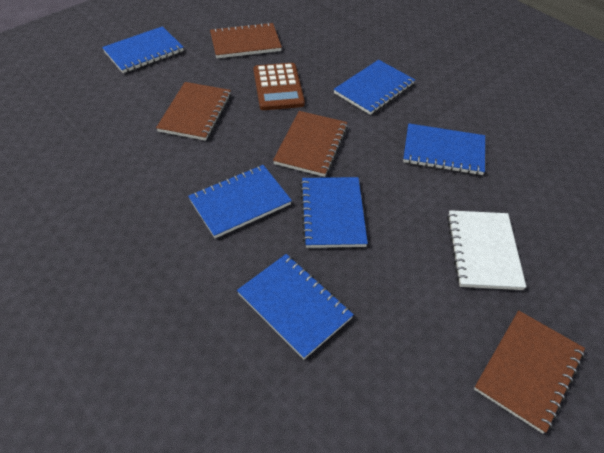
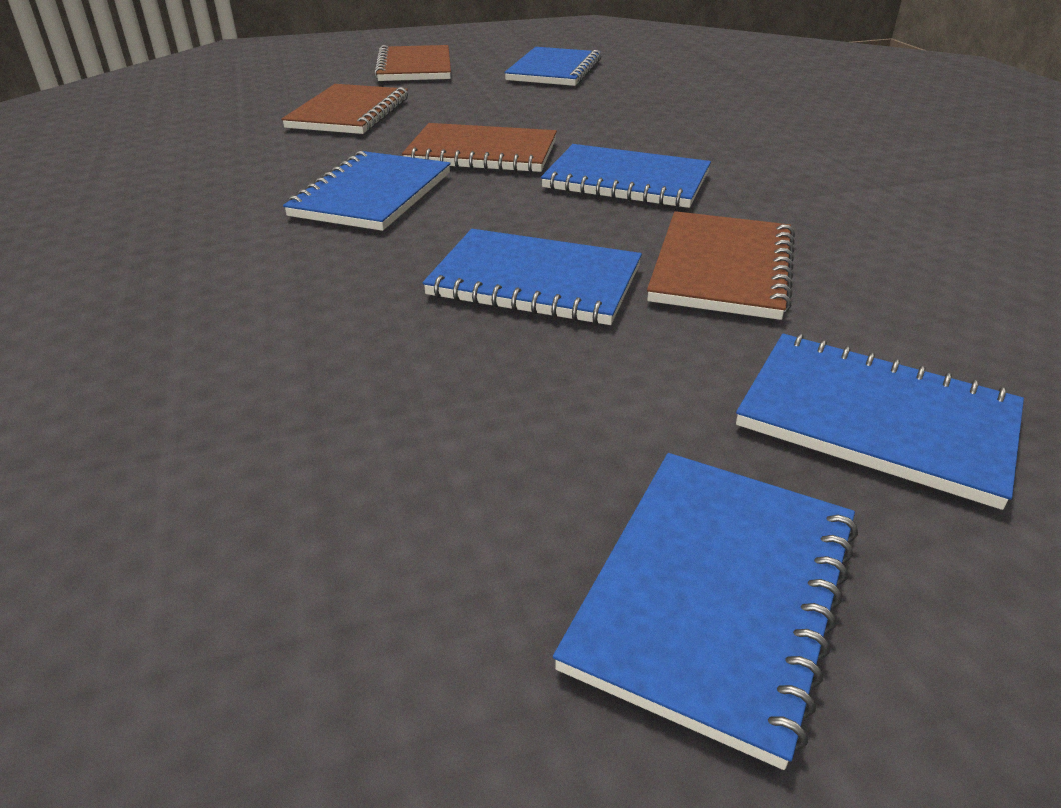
brown calculator: [253,63,305,110] = 1 -> none = 0
white notebook: [447,210,526,290] = 1 -> none = 0

